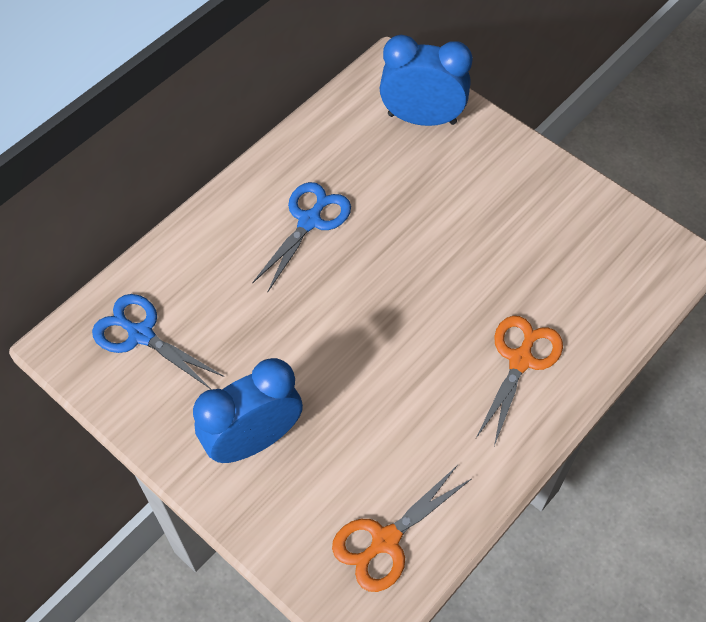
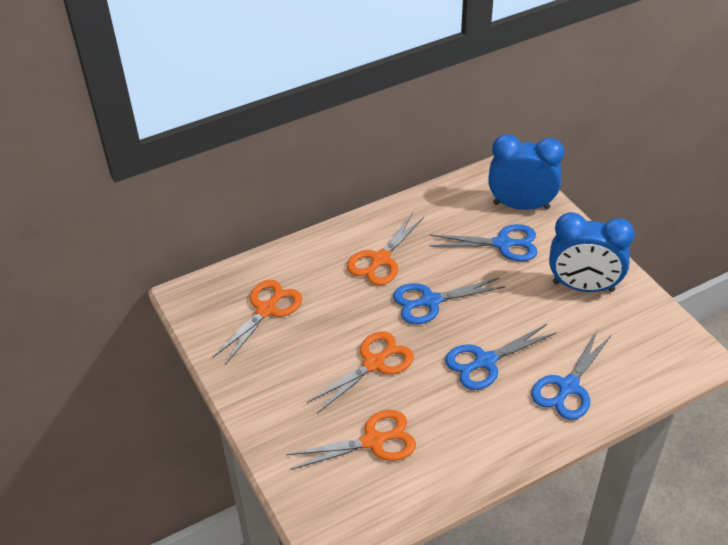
blue scissors: [92,294,224,390] [252,182,351,292] = 2 -> [393,277,506,324] [430,224,538,261] [445,324,557,390] [531,329,612,420] = 4
orange scissors: [332,465,471,592] [476,316,563,446] = 2 -> [213,280,302,364] [286,410,416,470] [307,331,414,413] [347,213,424,285] = 4

